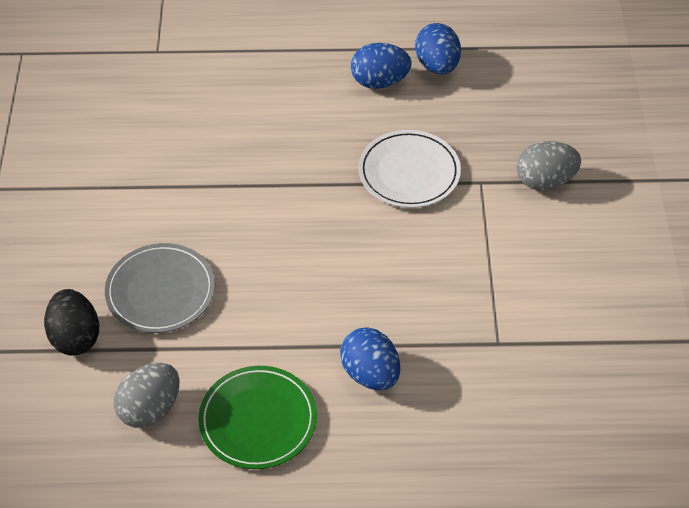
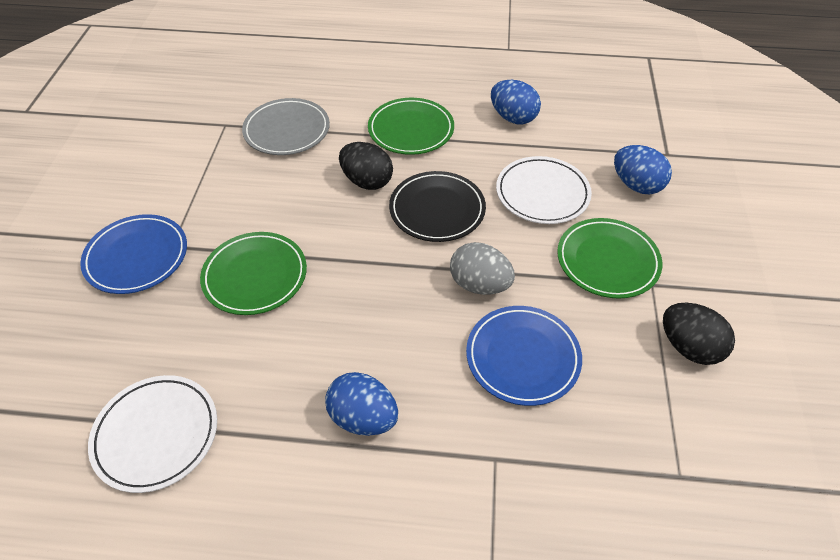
black egg: [44,289,99,356] = 1 -> [339,142,393,190] [663,303,735,365] = 2
black plate: none = 0 -> [389,171,486,242] = 1
blue plate: none = 0 -> [80,214,187,294] [466,306,582,406] = 2
green plate: [198,366,317,469] = 1 -> [200,232,307,315] [368,98,454,155] [557,218,662,299] = 3
grey egg: [114,363,180,428] [517,141,581,191] = 2 -> [450,242,515,295] = 1
white plate: [358,130,461,208] = 1 -> [88,375,217,493] [496,156,592,224] = 2

